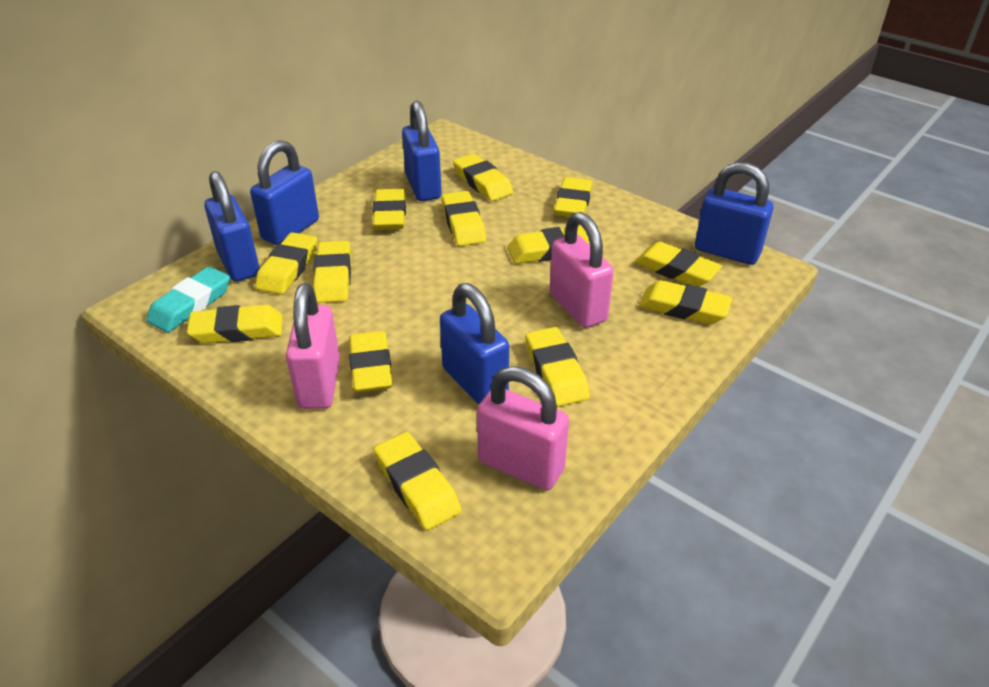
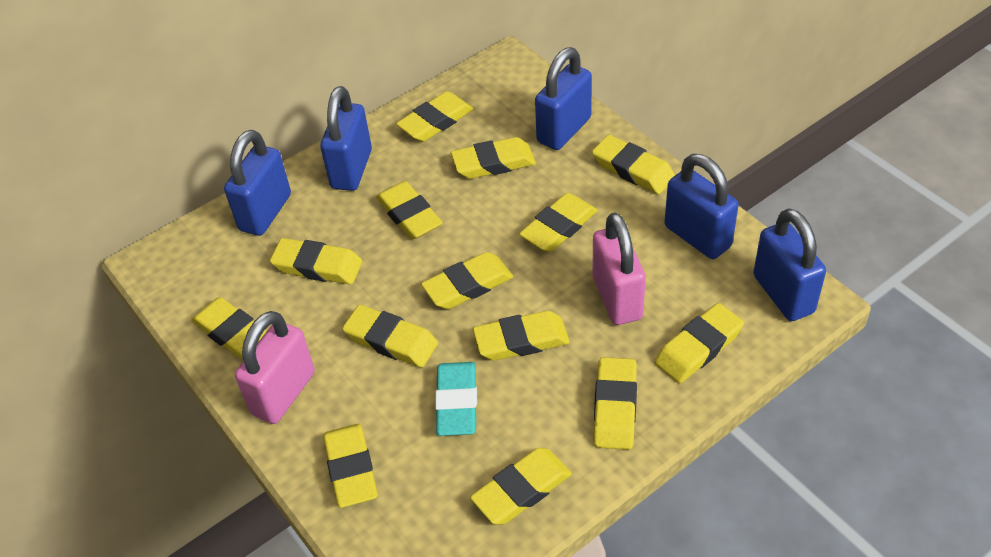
pink padlock: [286,283,340,409] [477,366,569,490] [549,212,614,328] = 3 -> [235,311,315,424] [592,213,646,325] = 2
yellow eraser: [187,305,283,344] [255,232,317,295] [313,241,351,303] [349,331,392,392] [372,189,406,230] [374,432,462,530] [441,191,486,246] [453,153,513,201] [507,226,590,264] [525,327,590,407] [554,177,592,217] [634,242,722,287] [639,280,732,324] = 13 -> [191,297,267,359] [270,238,362,284] [323,424,377,508] [342,305,438,368] [376,181,443,239] [396,91,473,142] [421,252,513,309] [451,137,536,179] [470,448,572,524] [473,311,570,361] [519,193,598,252] [592,135,675,194] [593,357,637,450] [654,303,744,383] = 14

